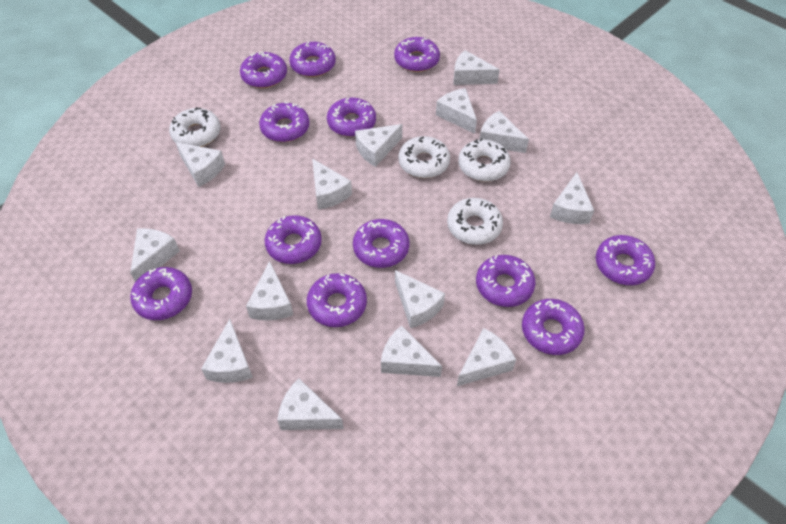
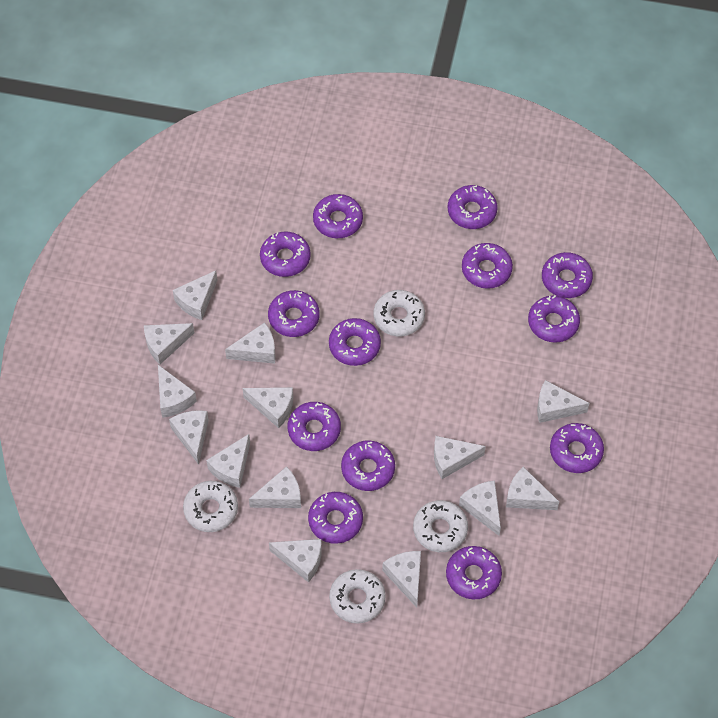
purple donut: [130,267,192,320] [240,52,287,88] [259,102,309,142] [264,215,322,264] [289,42,336,77] [307,273,367,327] [327,98,376,137] [353,219,409,268] [394,37,440,72] [476,255,535,307] [522,299,585,355] [596,235,655,285] = 12 -> [260,231,311,277] [268,290,320,337] [288,402,341,451] [308,492,363,544] [313,194,363,238] [329,318,381,366] [341,440,395,491] [446,546,502,599] [448,185,497,229] [462,243,513,289] [528,295,580,343] [542,252,593,298] [550,423,604,473] = 13

